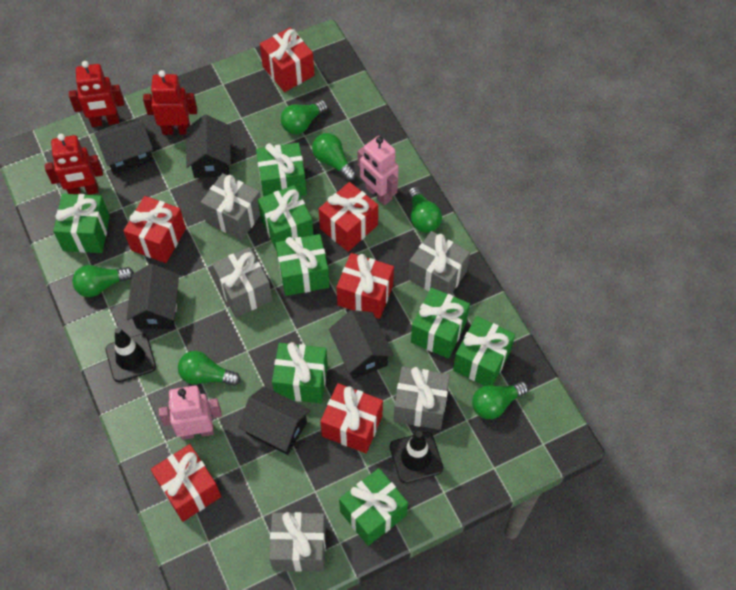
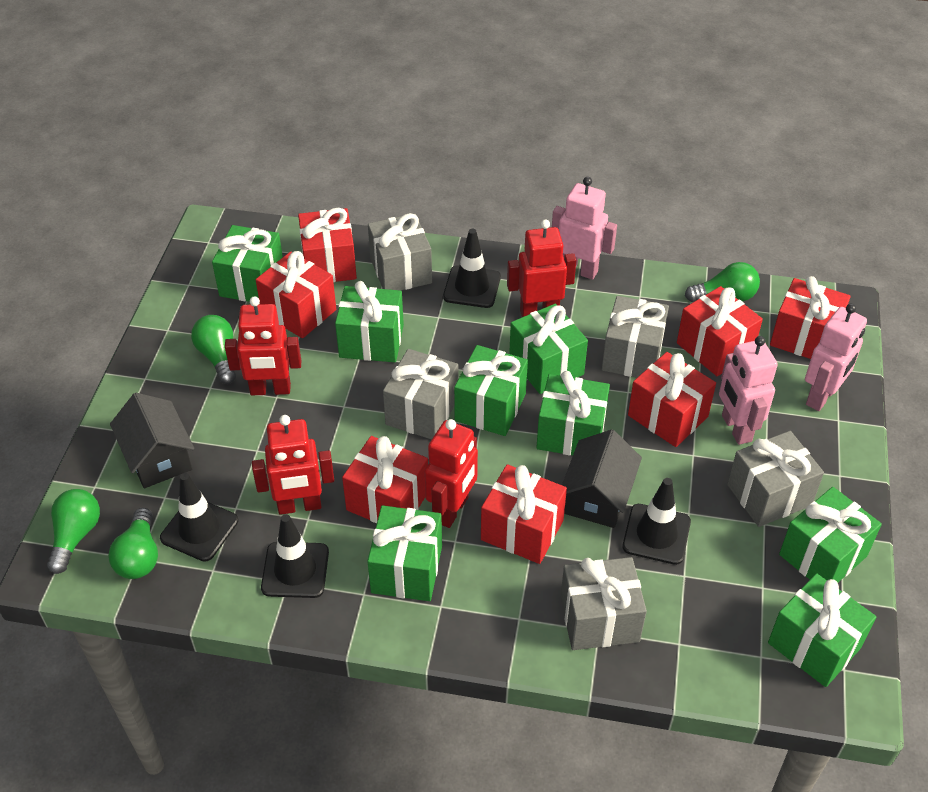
black house: [94,118,154,175] [126,264,179,329] [186,115,231,178] [238,386,311,455] [329,310,394,379] = 5 -> [110,393,194,488] [562,429,642,528] = 2
black traffic cone: [106,328,156,382] [390,431,443,483] = 2 -> [160,473,238,562] [261,514,329,598] [443,229,501,308] [623,478,691,565] = 4
green light bulb: [72,265,134,297] [178,351,240,386] [281,100,328,134] [312,133,356,181] [408,187,442,233] [472,381,528,419] = 6 -> [47,489,100,574] [108,508,158,579] [191,315,236,384] [685,262,760,302] = 4
pink robot: [158,385,222,440] [358,136,399,205] = 2 -> [552,177,617,280] [719,336,778,445] [805,304,867,411] = 3
red gift: [124,196,186,263] [151,444,221,522] [260,27,314,92] [319,182,378,252] [320,383,383,453] [336,253,394,319] = 6 -> [256,251,336,338] [298,208,357,282] [342,436,428,524] [481,464,567,564] [628,352,716,447] [677,286,763,376] [770,276,851,359] = 7
red robot: [45,134,103,195] [69,61,124,127] [143,70,197,135] = 3 -> [225,296,301,395] [252,415,334,515] [425,419,478,528] [507,219,576,317] = 4

